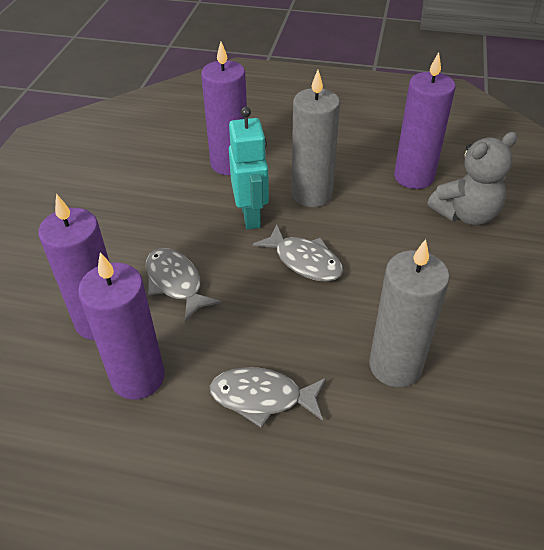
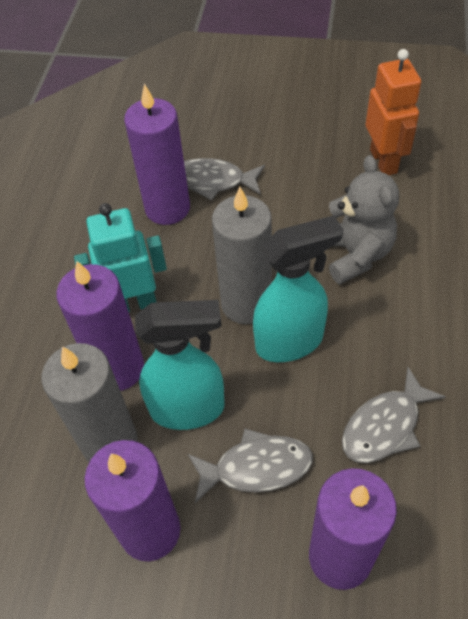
orange robot: none = 0 -> [366,49,421,175] = 1
turquoise spray bottle: none = 0 -> [135,300,225,430] [253,215,343,362] = 2

